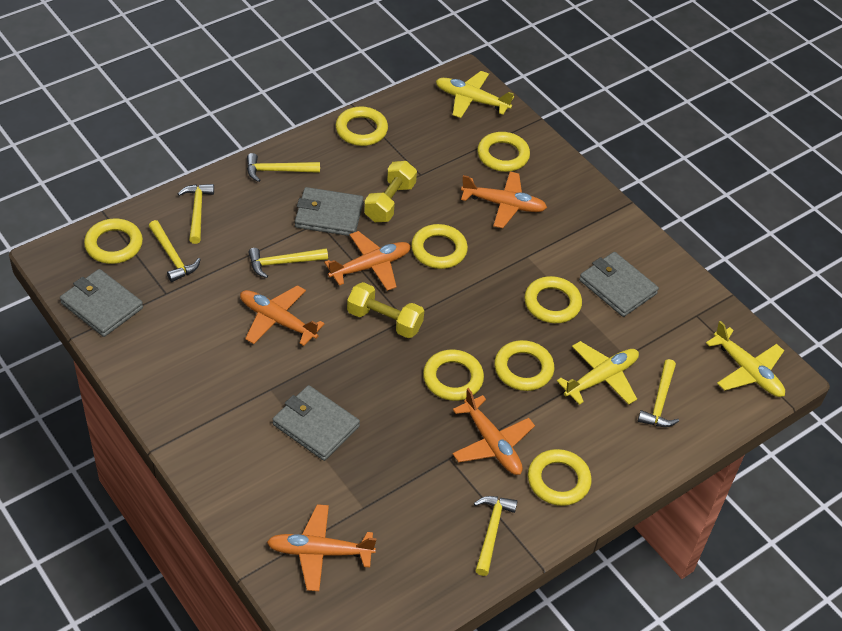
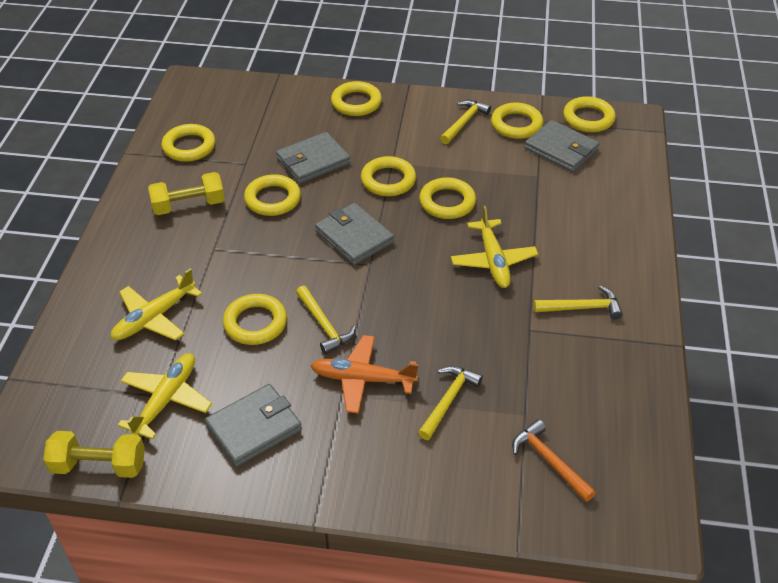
orange hammer: none = 0 -> [512,419,596,502] = 1
orange plane: [240,285,325,346] [267,504,376,591] [324,231,411,291] [453,388,535,475] [461,172,547,228] = 5 -> [311,335,419,414] = 1
yellow hammer: [149,220,201,282] [178,184,214,244] [247,153,320,182] [248,248,328,278] [474,496,518,576] [638,359,679,427] = 6 -> [296,286,356,354] [418,366,483,440] [440,100,491,144] [534,286,623,320] = 4

